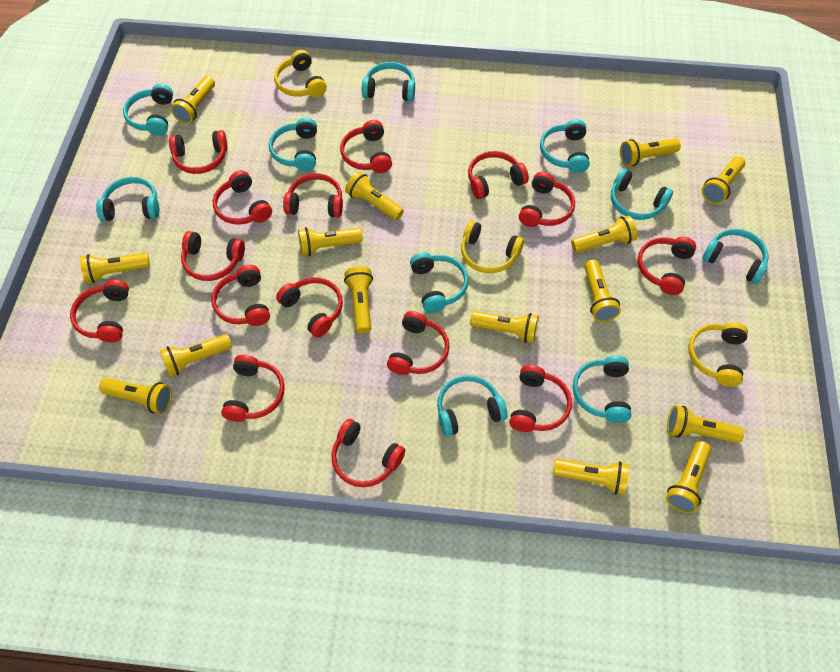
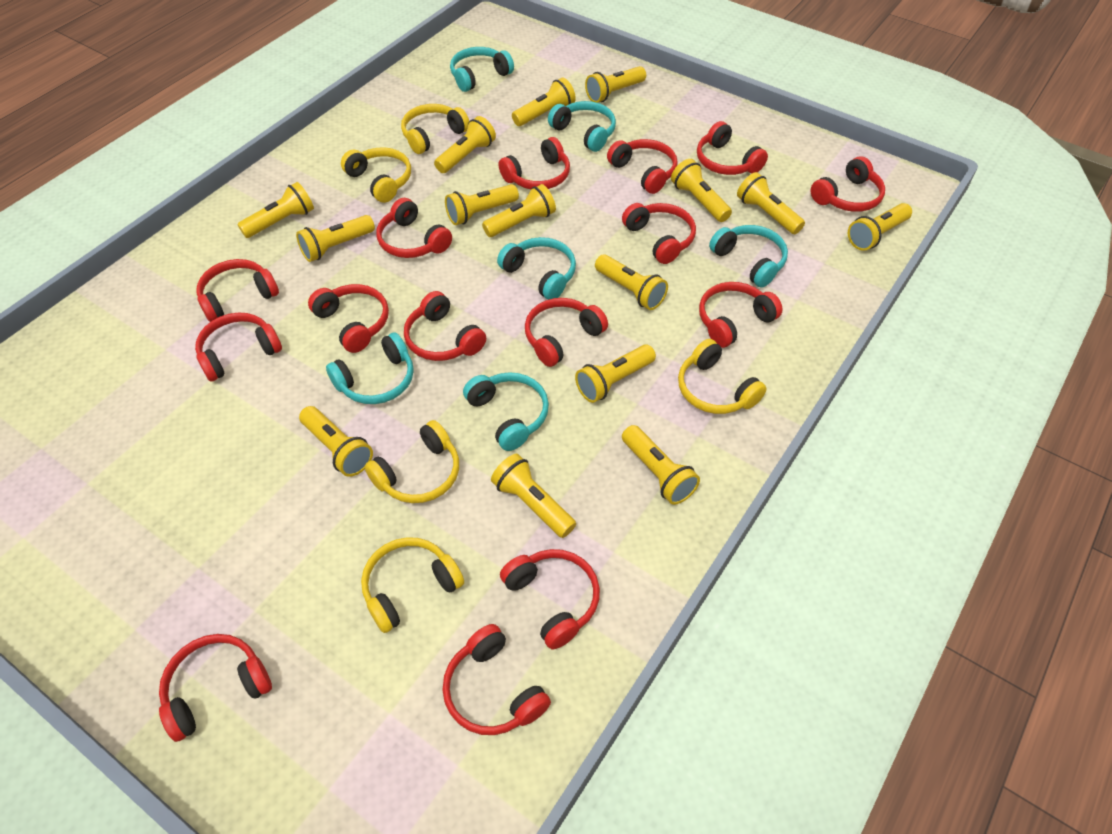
turquoise headphones: [96,177,159,221] [123,84,173,136] [269,117,317,171] [362,62,415,101] [410,252,468,313] [437,375,507,436] [540,119,590,173] [573,356,631,423] [611,168,673,220] [702,229,769,284] = 10 -> [326,332,414,404] [450,47,514,92] [463,372,549,451] [497,237,576,300] [548,101,616,152] [709,225,788,288] = 6
yellow headphones: [274,50,327,97] [461,221,524,273] [688,322,748,387] = 3 -> [341,147,411,203] [361,537,464,633] [365,420,459,503] [401,104,469,154] [678,339,767,414] = 5

